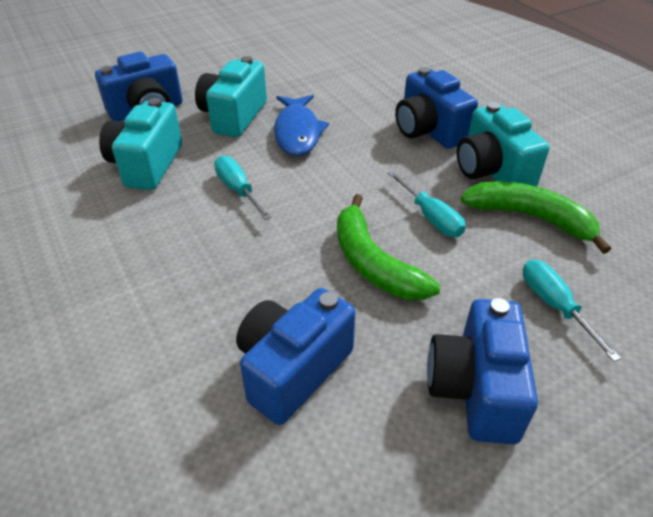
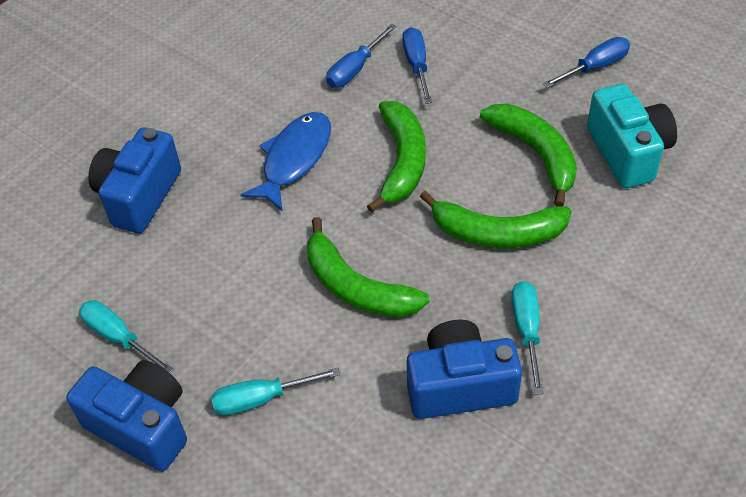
blue camera: [95,52,182,121] [236,288,356,425] [395,67,478,149] [427,298,538,444] = 4 -> [66,360,187,472] [88,127,181,233] [407,320,522,419] = 3
blue screwdriver: none = 0 -> [326,24,397,88] [402,27,432,104] [543,37,630,88] = 3
green banana: [337,194,440,300] [461,181,611,254] = 2 -> [307,217,430,318] [367,101,426,213] [420,191,572,248] [480,104,577,206] = 4
turquoise camera: [99,98,182,190] [195,56,267,137] [457,102,550,186] = 3 -> [587,84,677,188] = 1

